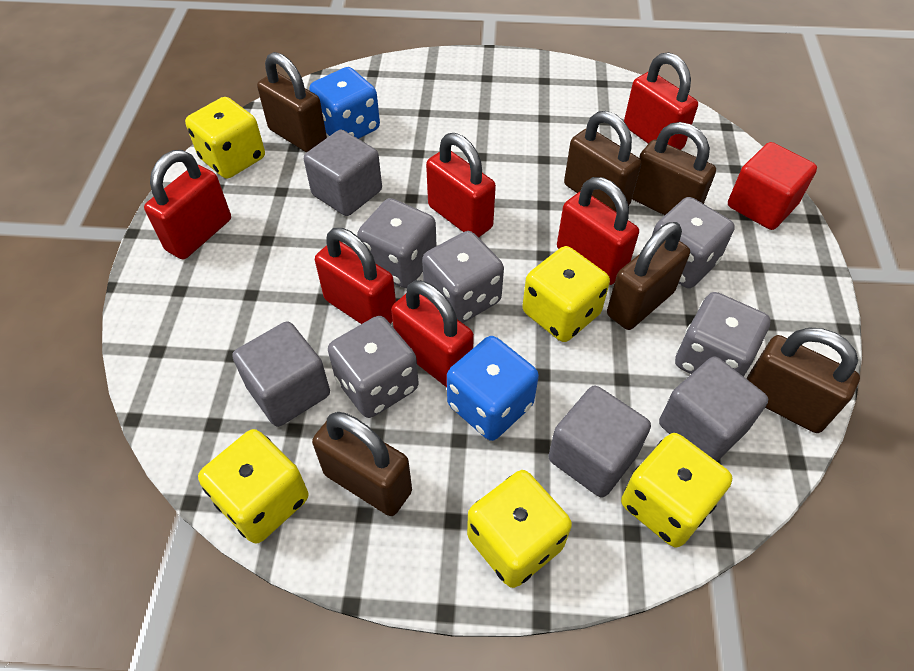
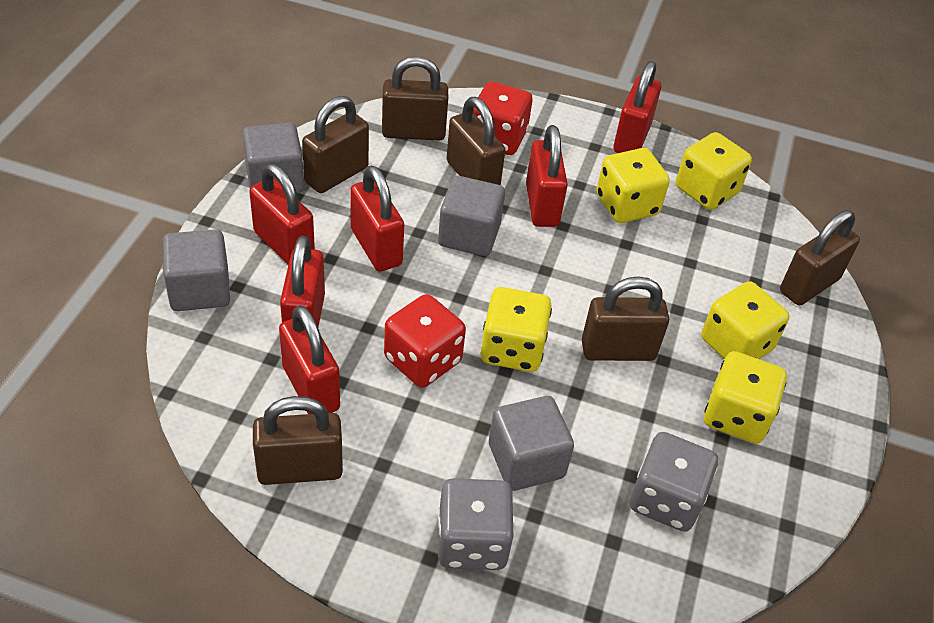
blue dice: [309,67,380,139] [447,336,539,441] = 2 -> none = 0
grey dice: [328,316,419,418] [357,198,437,288] [422,231,504,323] [652,197,735,288] [675,292,771,377] = 5 -> [438,478,514,570] [630,432,718,532] = 2
red cube: [728,142,817,230] = 1 -> none = 0
red dice: none = 0 -> [384,294,466,388] [473,81,533,155] = 2

